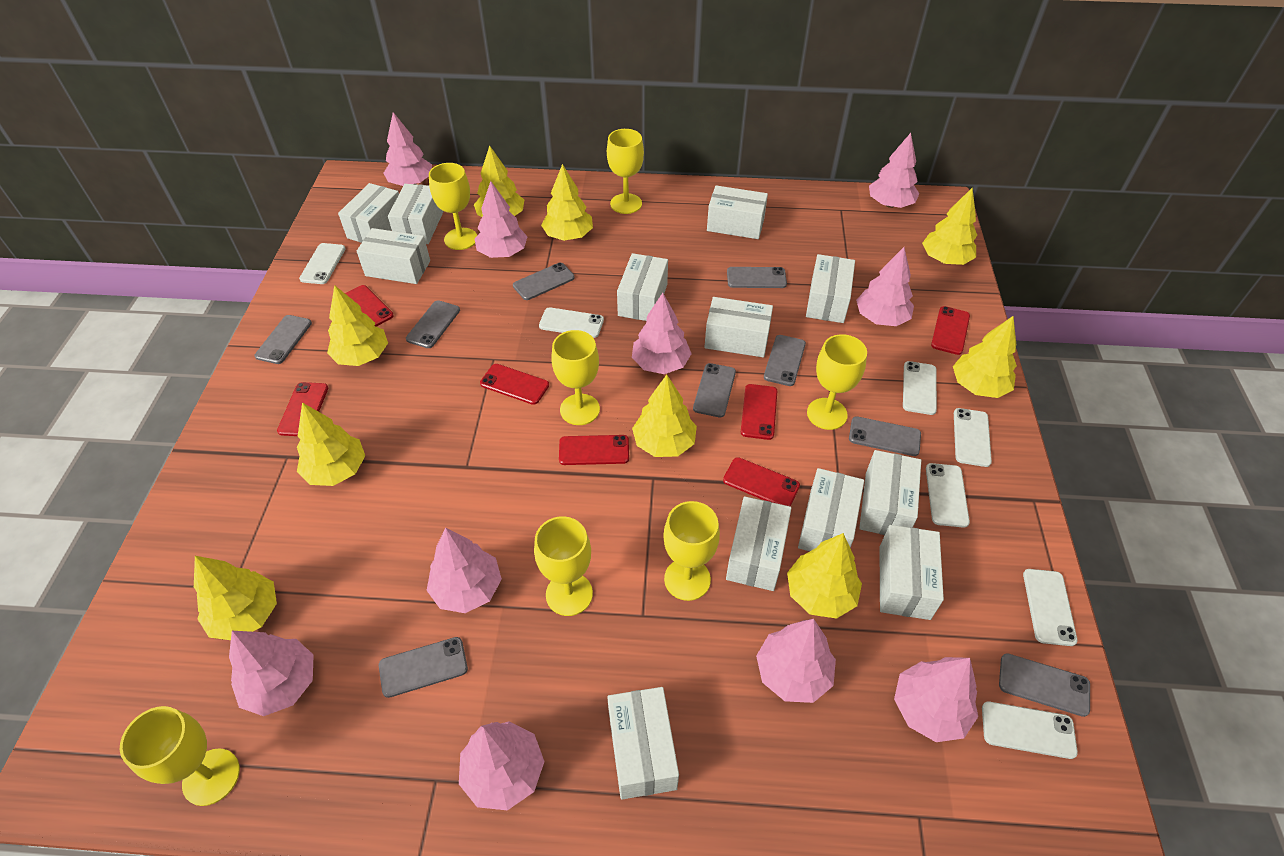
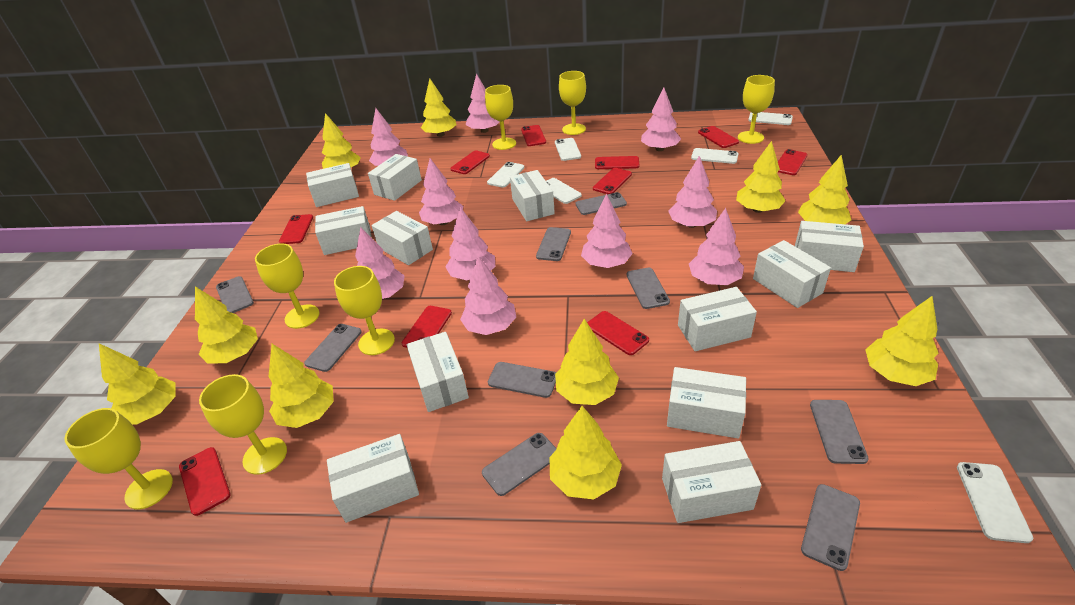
red phone: [277,382,328,436] [345,285,394,327] [480,364,549,405] [559,435,629,465] [723,457,800,506] [741,384,777,440] [931,306,970,355] = 7 -> [179,447,231,516] [279,214,313,244] [402,306,452,348] [450,150,490,174] [521,125,546,146] [587,311,649,355] [593,168,632,194] [595,156,639,169] [698,126,739,148] [778,149,808,175] = 10
white phone: [299,243,346,284] [539,307,604,338] [903,361,937,415] [926,463,970,528] [954,408,992,467] [982,702,1078,759] [1023,569,1078,646] = 7 -> [487,162,524,188] [546,178,582,204] [555,138,581,161] [691,148,739,164] [748,112,793,125] [957,462,1033,543] = 6
yellow tree: [194,556,277,640] [297,403,365,486] [327,285,388,366] [474,145,524,217] [541,164,593,241] [632,375,697,457] [787,533,862,619] [922,188,977,265] [953,316,1017,398] = 9 -> [99,343,175,425] [195,287,258,364] [268,344,334,428] [322,113,361,169] [421,79,456,137] [549,406,622,499] [555,319,619,405] [736,141,786,213] [798,155,851,224] [865,296,938,386] = 10

